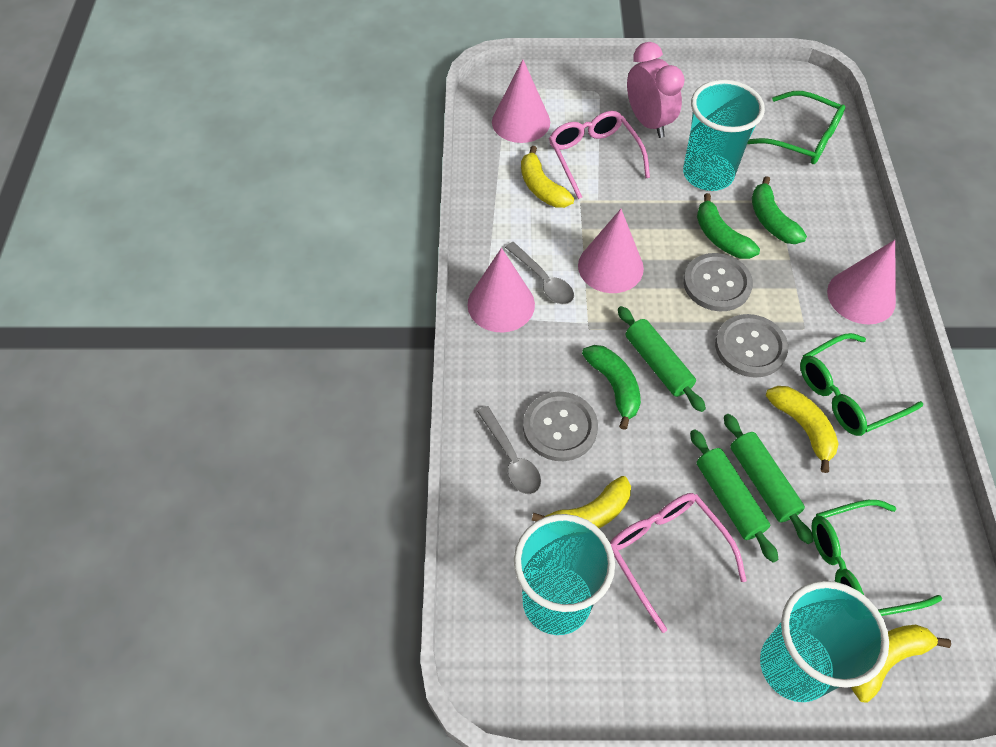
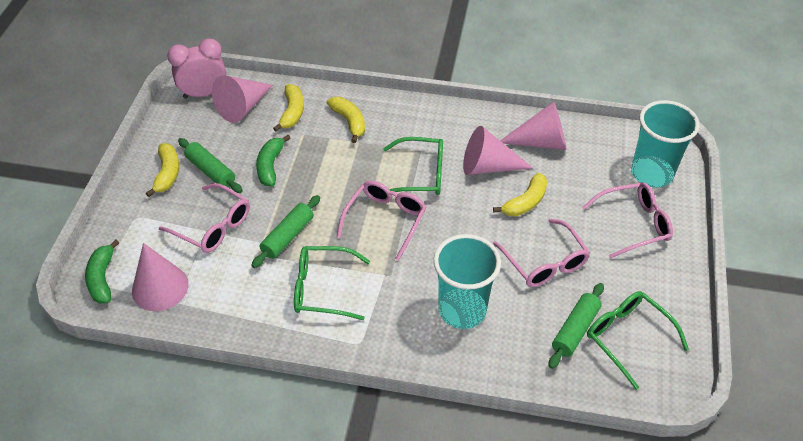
green banana: [582,345,641,430] [697,193,760,259] [752,176,807,244] = 3 -> [85,239,119,304] [256,135,291,186] = 2
grey button: [523,392,598,461] [683,253,753,311] [715,314,788,378] = 3 -> none = 0
grey spoon: [477,406,541,494] [505,242,574,304] = 2 -> none = 0
pink glasses: [549,111,650,199] [610,493,747,633] = 2 -> [159,183,250,253] [337,181,426,261] [493,219,590,287] [583,182,673,259] = 4
turquoise cup: [514,514,615,635] [683,80,765,191] [760,581,889,702] = 3 -> [433,234,501,329] [631,100,700,188] = 2

